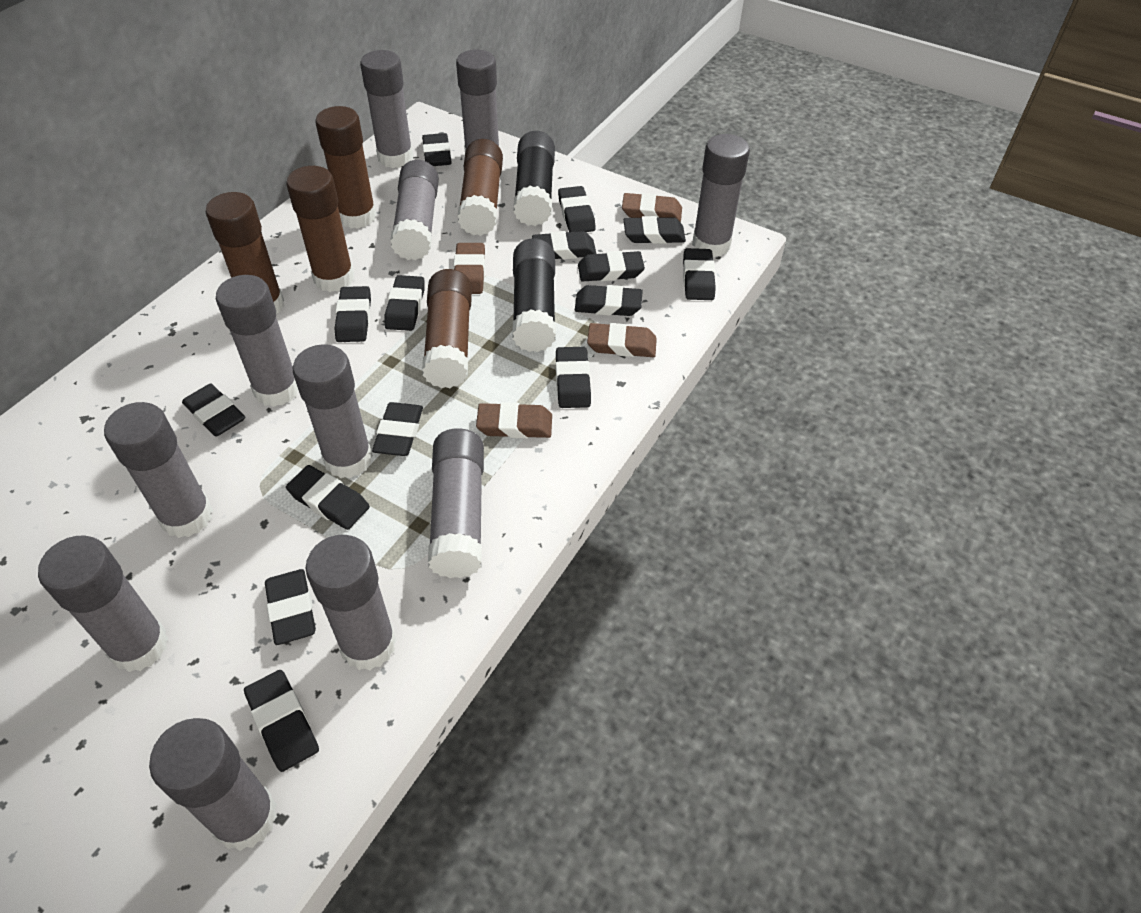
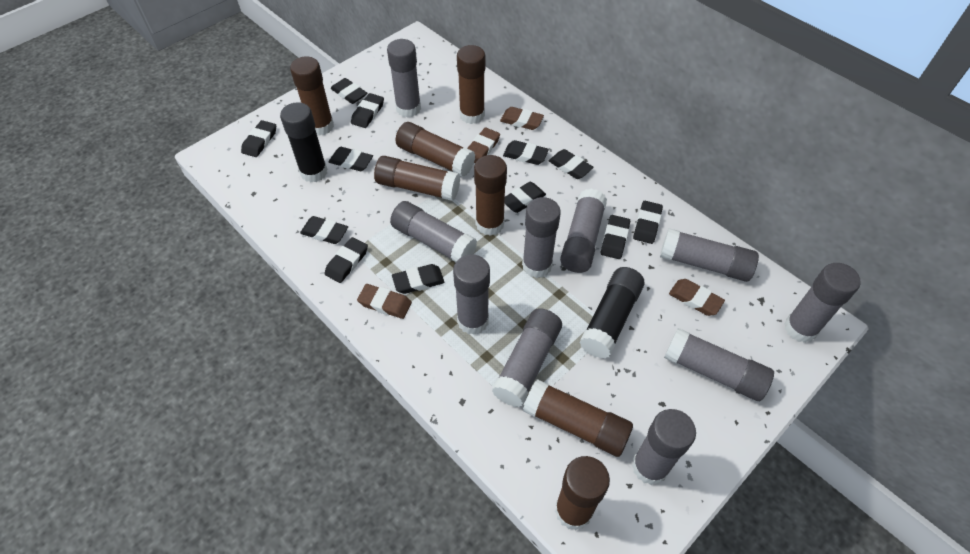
black eraser: [182,384,245,436] [244,670,319,772] [265,569,316,645] [286,465,370,530] [334,286,371,342] [372,402,423,456] [384,275,425,331] [422,133,451,166] [532,231,596,259] [556,347,591,408] [558,186,596,232] [575,285,643,316] [578,251,645,282] [624,216,686,244] [683,248,716,300] = 15 -> [241,120,276,157] [300,216,348,244] [324,237,368,283] [329,147,373,171] [331,78,367,104] [351,93,384,128] [392,264,444,294] [503,140,549,165] [505,182,546,213] [549,149,594,179] [601,215,630,259] [633,201,663,244] = 12
brown glue stick: [206,192,284,314] [286,166,354,292] [316,106,377,229] [422,269,472,388] [458,139,503,236] = 5 -> [290,56,334,136] [374,156,460,201] [396,122,475,177] [457,45,485,124] [474,155,507,236] [523,379,633,457] [555,456,610,530] = 7
grey glue stick: [38,535,168,672] [104,402,213,538] [149,718,277,851] [216,275,299,407] [293,344,373,478] [305,535,397,670] [360,50,413,168] [390,160,439,260] [428,428,484,578] [456,49,500,152] [692,134,750,257] = 11 -> [387,39,421,118] [390,201,477,262] [453,254,490,335] [492,308,562,407] [522,197,561,278] [560,189,607,273] [632,409,696,485] [660,228,759,282] [664,328,774,401] [784,263,861,343] = 10

